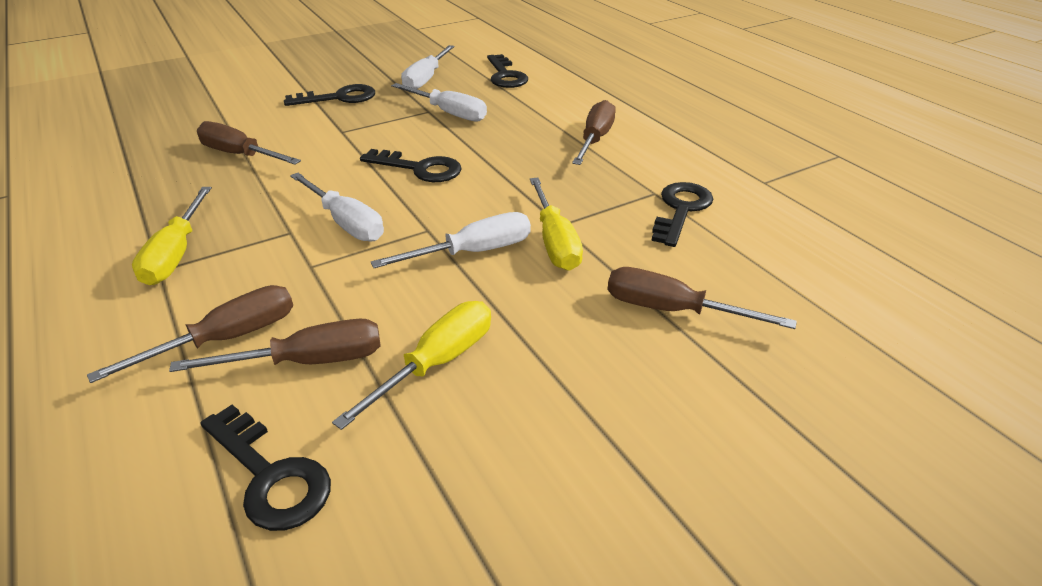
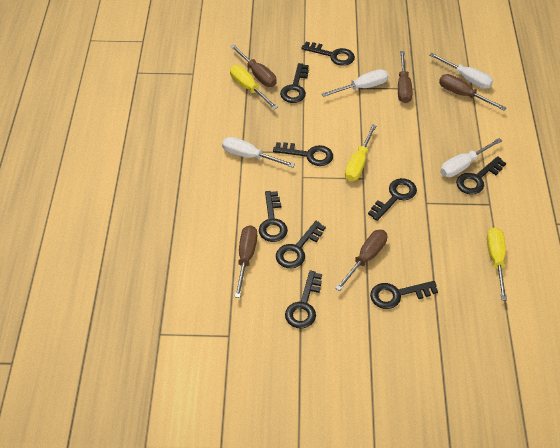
black key: [200,405,331,531] [284,84,375,106] [360,149,462,182] [487,54,528,88] [651,182,713,247] = 5 -> [259,191,288,242] [273,142,333,166] [276,221,326,268] [280,63,309,103] [285,270,322,328] [301,41,355,66] [368,178,417,221] [370,281,438,309] [456,156,506,195] = 9

